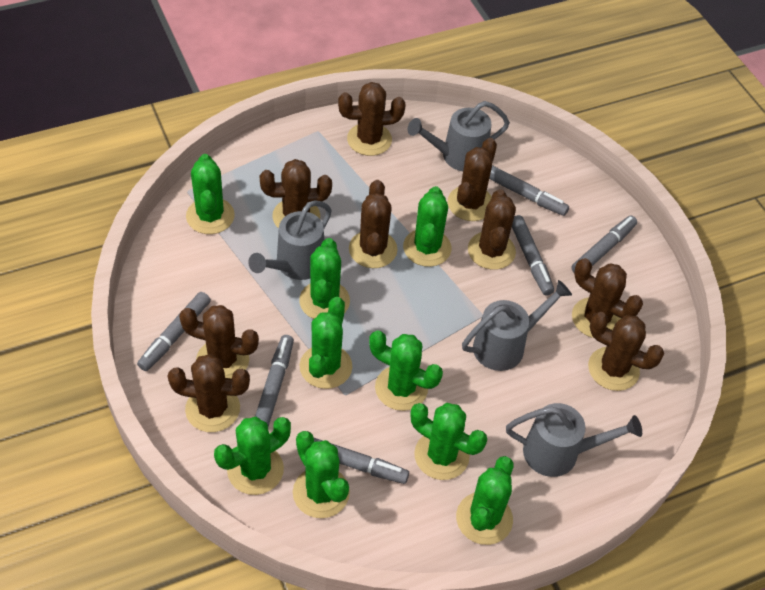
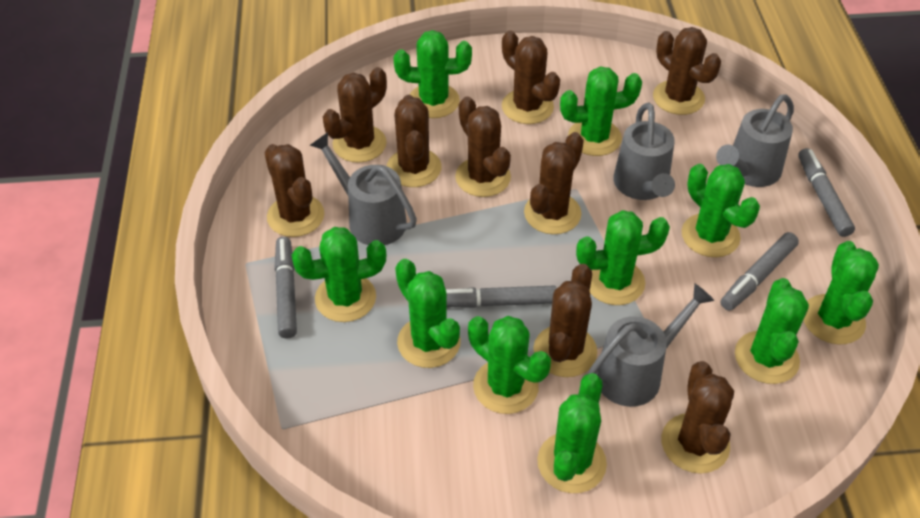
green cactus: [186,154,235,234] [214,417,291,495] [293,431,350,518] [299,238,350,319] [300,297,352,389] [369,330,443,411] [403,186,452,267] [411,403,487,480] [456,456,514,545] = 9 -> [291,227,386,322] [394,30,472,118] [395,259,461,368] [468,316,551,414] [537,373,607,493] [560,66,642,156] [576,210,670,305] [682,164,760,257] [735,278,809,384] [804,241,879,344] = 10
grey marker: [137,292,211,371] [255,335,294,426] [314,438,409,484] [489,165,569,216] [512,215,554,295] [572,216,637,272] = 6 -> [274,237,297,338] [446,285,557,308] [721,232,799,311] [798,148,855,237] = 4

